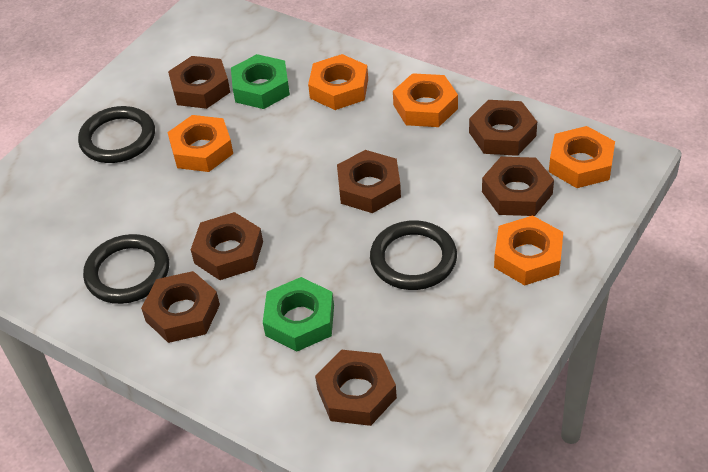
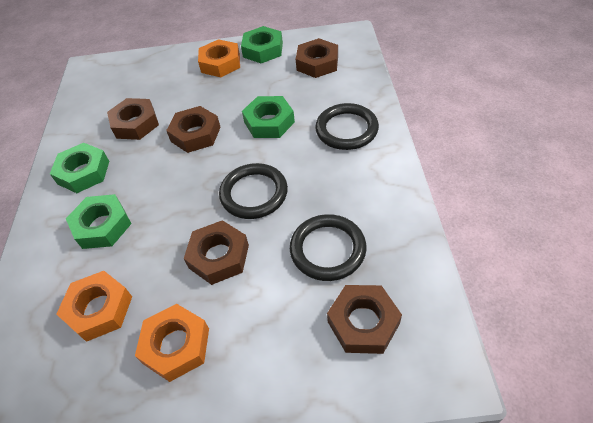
brown nut: [141,271,220,343] [168,56,230,109] [191,212,263,280] [315,350,397,426] [337,150,401,213] [469,100,537,156] [482,157,554,216] = 7 -> [107,98,159,140] [166,106,221,153] [184,220,249,285] [296,38,338,78] [327,285,402,354] = 5
green nut: [231,54,290,109] [263,277,334,352] = 2 -> [50,143,109,193] [66,194,132,249] [241,26,283,63] [242,96,295,138] = 4
orange nut: [167,115,233,172] [308,54,368,110] [393,73,458,127] [494,215,563,285] [549,126,615,188] = 5 -> [56,271,132,342] [135,304,209,382] [198,39,240,77] = 3

